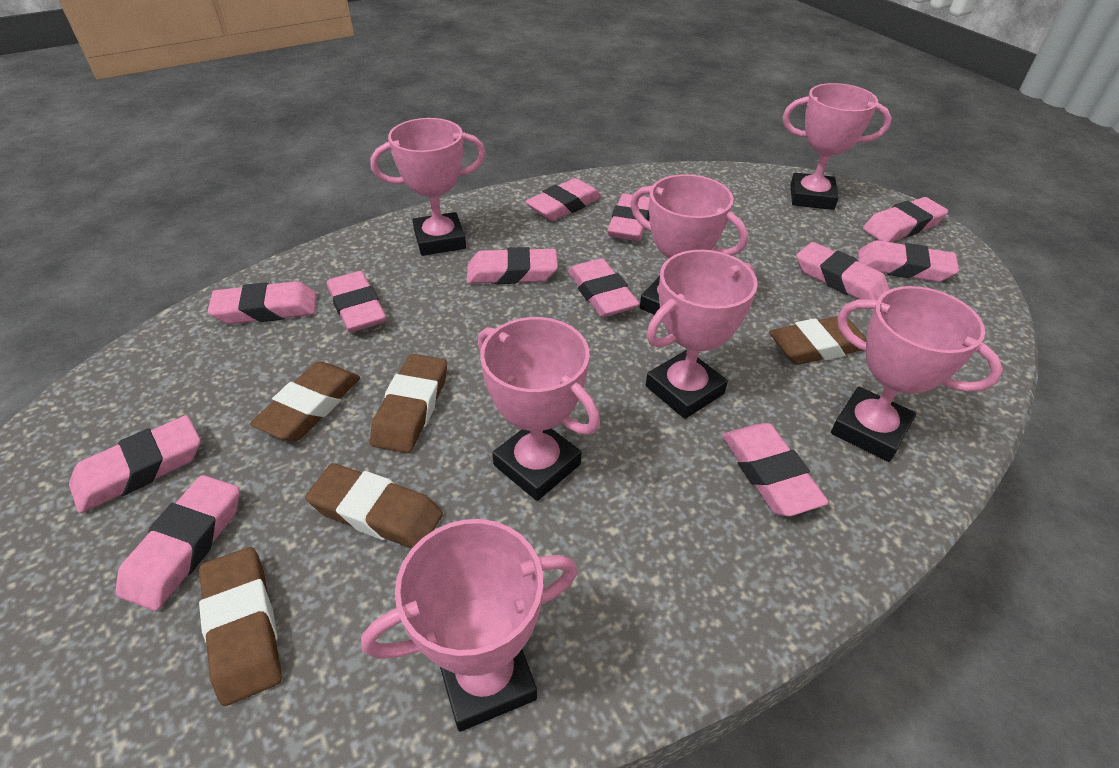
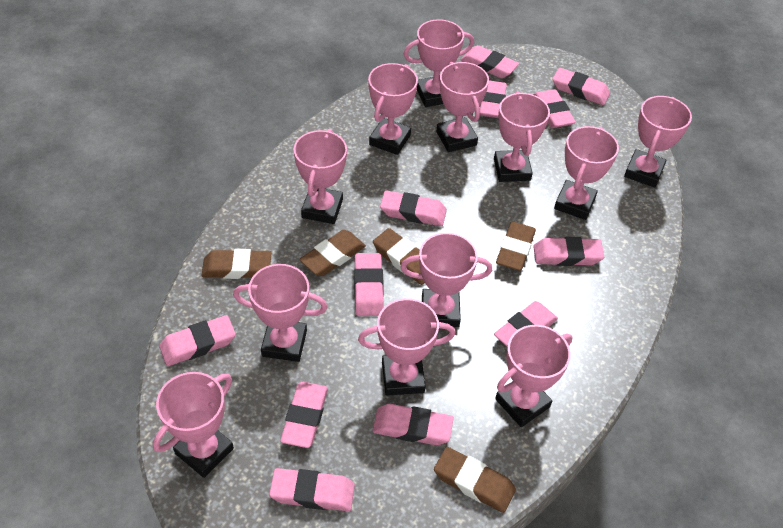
pink trophy: [361,519,577,732] [371,118,486,256] [478,317,600,501] [630,174,748,315] [646,250,758,419] [783,83,892,210] [831,286,1003,462] = 7 -> [153,372,234,478] [233,264,327,362] [294,129,347,224] [358,298,455,396] [368,63,418,155] [400,233,492,327] [404,19,474,107] [436,62,489,152] [494,91,550,182] [495,325,572,427] [554,126,619,220] [624,96,692,188] = 12

